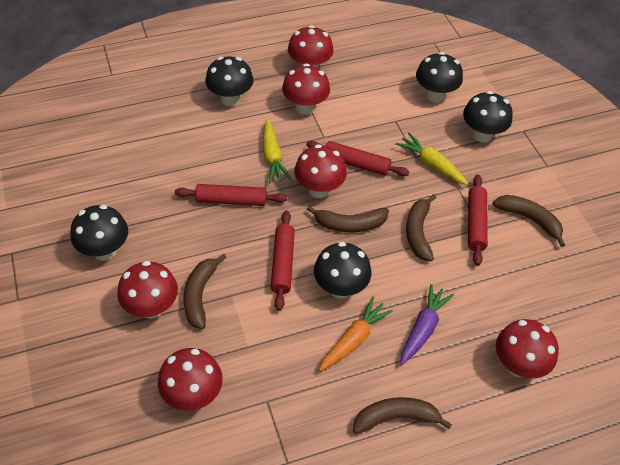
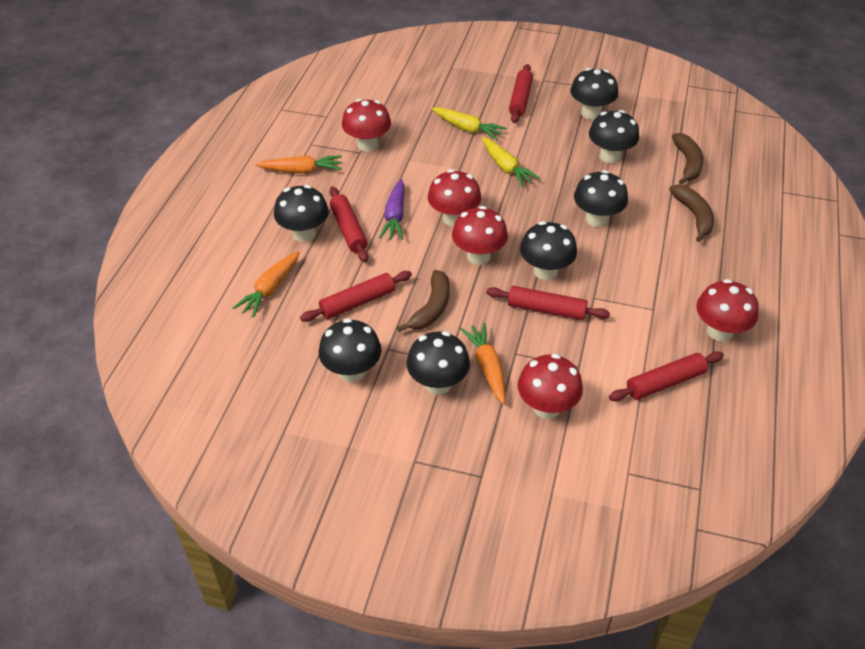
black mushroom: [70,205,128,261] [205,57,253,106] [314,242,372,299] [416,52,463,102] [463,91,513,143] = 5 -> [274,185,329,242] [318,318,382,382] [406,331,470,395] [520,221,577,280] [570,68,618,119] [574,170,628,227] [589,110,639,163] = 7
brown banana: [183,254,227,329] [307,206,389,232] [353,397,452,434] [406,194,437,261] [493,195,565,247] = 5 -> [397,270,449,332] [669,184,714,242] [672,133,703,185] = 3
orange carrot: [319,297,393,371] = 1 -> [233,251,300,317] [256,155,342,174] [460,323,506,405] = 3
red mushroom: [117,261,178,319] [158,348,223,411] [282,63,330,115] [288,25,334,69] [294,144,347,198] [496,319,559,378] = 6 -> [342,99,391,152] [428,169,481,226] [452,206,508,265] [518,354,583,419] [696,279,759,342] = 5
red rolling pin: [175,184,287,206] [271,210,295,311] [306,141,409,176] [468,175,488,266] = 4 -> [300,271,412,322] [329,187,368,262] [486,286,610,320] [509,64,533,123] [609,351,724,401] = 5

